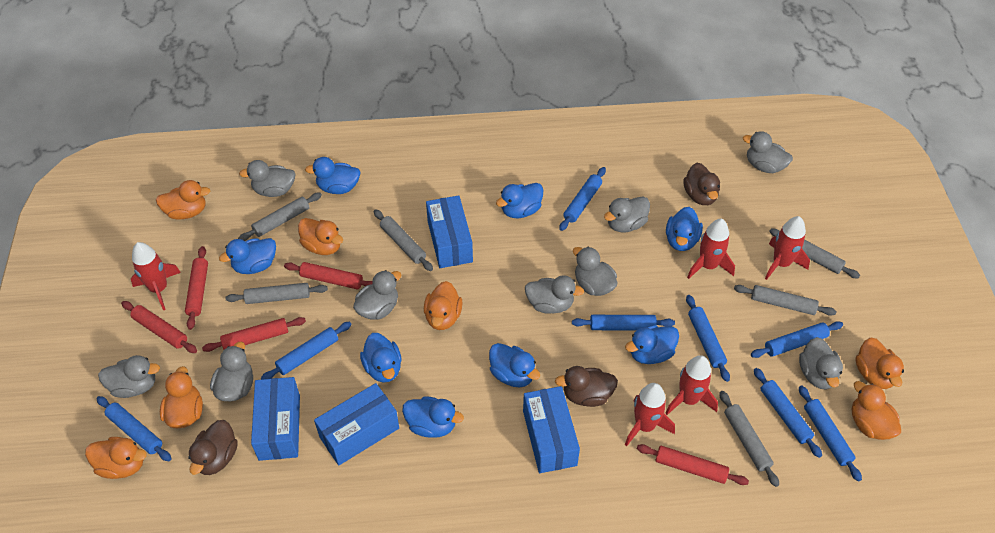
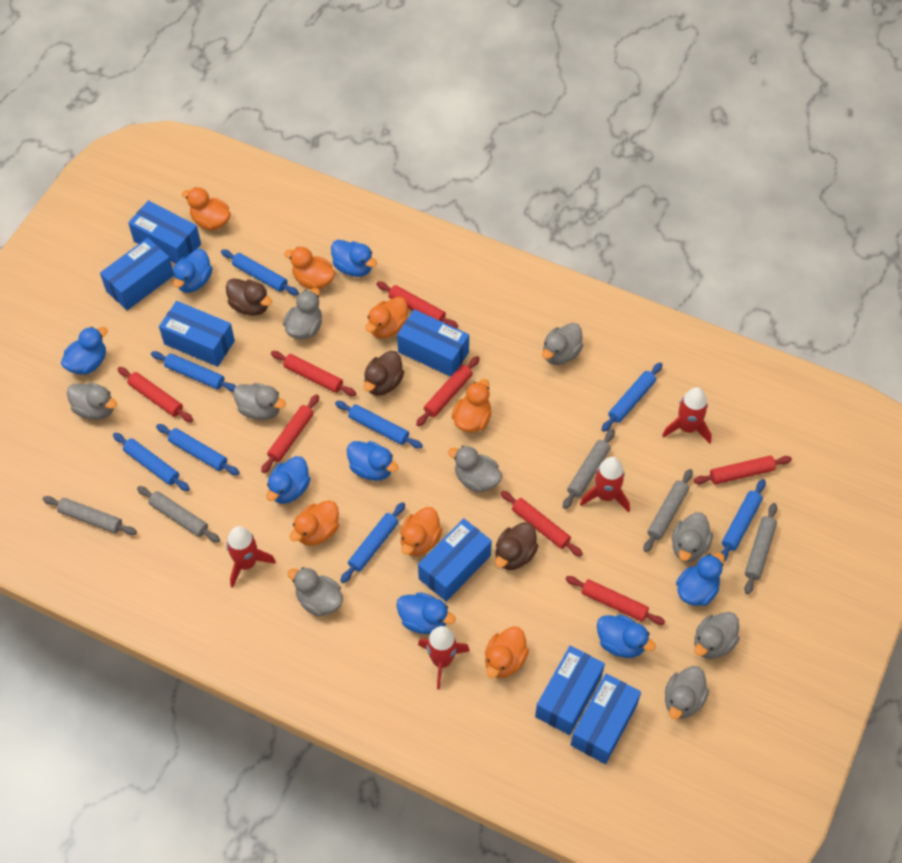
blue box: [251,377,300,461] [314,383,399,465] [426,195,473,268] [523,386,580,473] = 4 -> [100,238,174,310] [128,200,201,264] [159,301,235,367] [397,309,469,377] [418,518,492,601] [535,646,605,735] [571,673,641,764] = 7
grey rolling pin: [225,283,328,304] [238,192,322,241] [374,209,433,271] [720,391,779,487] [734,285,837,316] [769,228,860,278] = 6 -> [43,496,137,535] [137,486,220,543] [563,429,615,509] [644,469,693,552] [744,503,777,595] = 5
red rocket: [131,242,181,310] [625,383,675,447] [665,355,718,415] [687,219,735,279] [765,216,810,280] = 5 -> [226,526,276,588] [418,626,470,689] [580,457,630,513] [662,387,712,444] = 4
red rolling pin: [121,301,197,353] [185,246,208,330] [202,317,306,352] [284,262,373,289] [637,444,749,485] = 5 -> [117,367,193,422] [261,394,319,473] [271,351,356,396] [376,282,458,328] [416,356,480,426] [500,491,583,557] [565,576,665,625] [693,456,792,485] = 8

